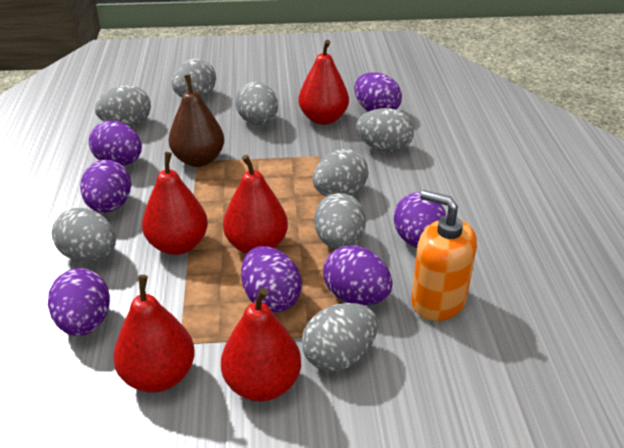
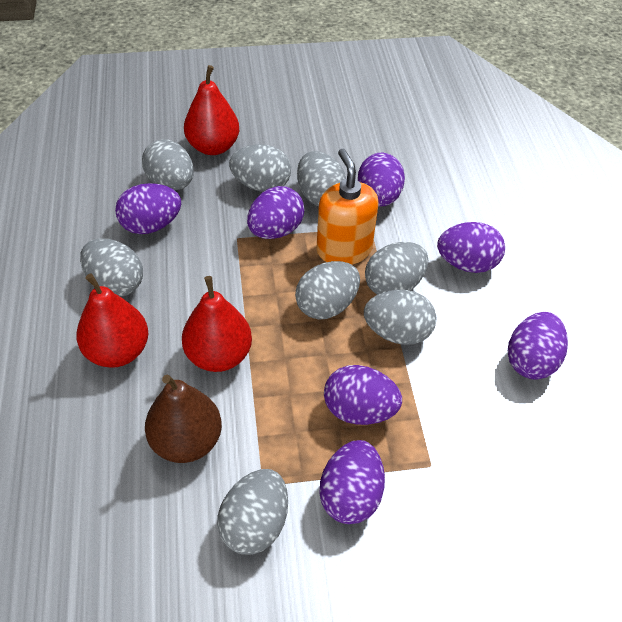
red pear: [113,275,195,393] [142,152,208,255] [221,288,301,402] [223,155,288,254] [299,40,349,125] = 5 -> [76,273,149,368] [182,276,252,372] [184,65,239,155] = 3

